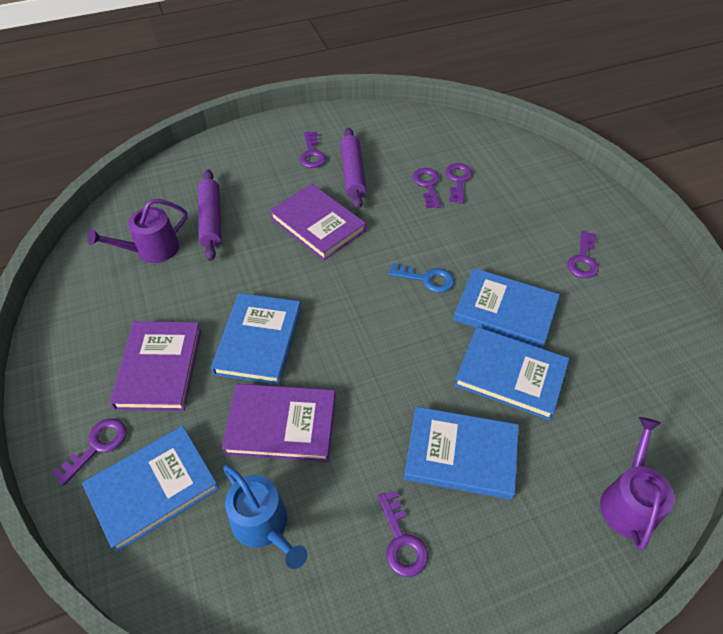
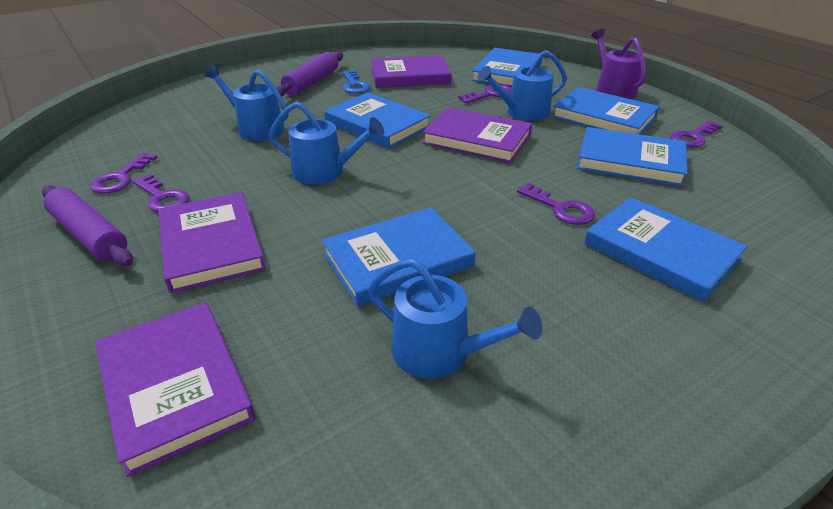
blue book: [82,426,219,553] [211,293,301,385] [404,407,519,500] [453,268,560,349] [454,327,569,420] = 5 -> [322,207,476,307] [324,93,431,149] [471,48,542,87] [552,87,659,135] [577,127,687,186] [584,197,747,302] = 6
blue watering can: [223,465,307,569] = 1 -> [205,65,288,141] [269,102,384,185] [368,258,542,379] [478,50,567,121] = 4
purple book: [110,321,201,411] [222,384,336,462] [269,184,366,260] = 3 -> [95,302,256,477] [158,192,266,293] [371,55,452,88] [423,107,532,163] = 4
purple key: [51,418,127,485] [300,131,326,168] [378,490,428,577] [412,168,441,208] [445,163,472,203] [567,231,599,278] = 6 -> [90,153,157,194] [132,174,190,212] [458,84,511,103] [517,183,595,225] [670,121,723,147] = 5
purple watering can: [87,199,187,263] [600,417,675,550] = 2 -> [591,29,646,99] = 1

